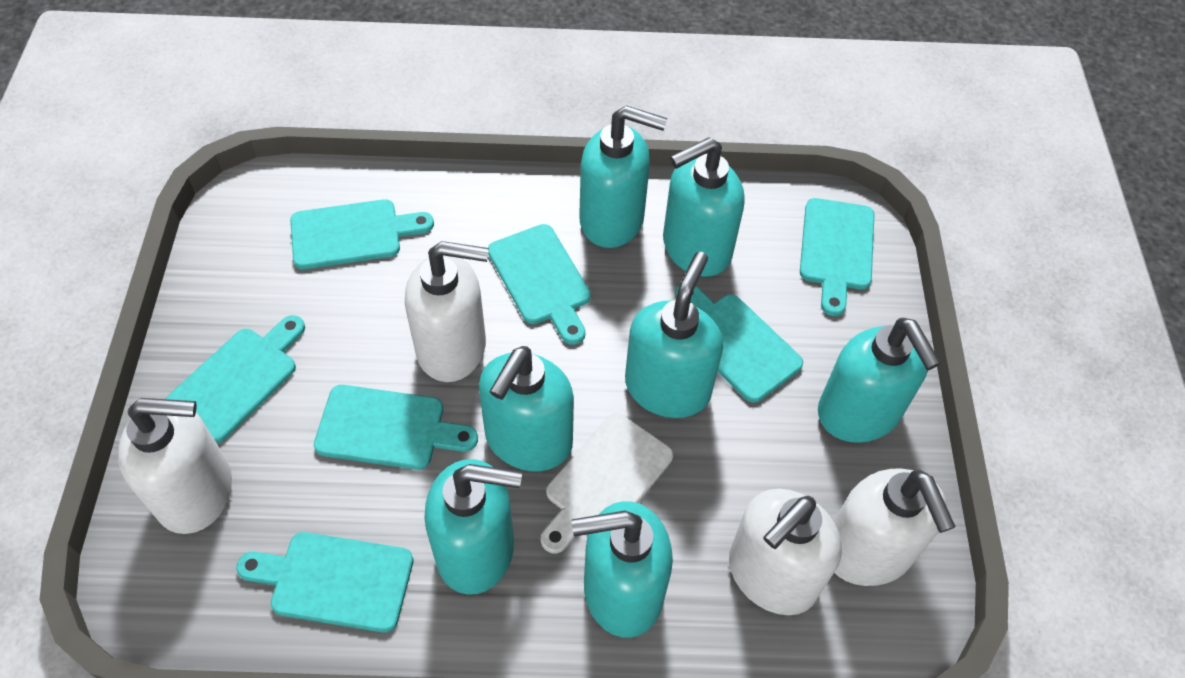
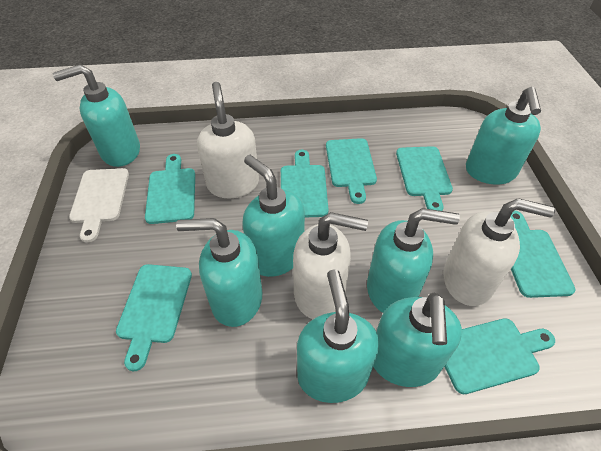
white soap dispenser: [118,398,232,534] [405,241,489,382] [729,489,842,615] [834,468,956,586] = 4 -> [197,82,259,198] [293,212,368,319] [443,198,555,306] = 3

